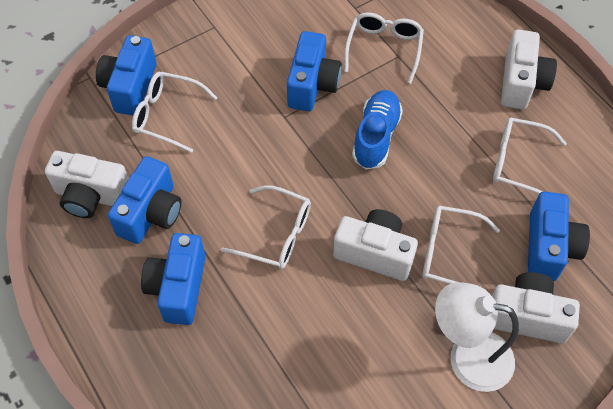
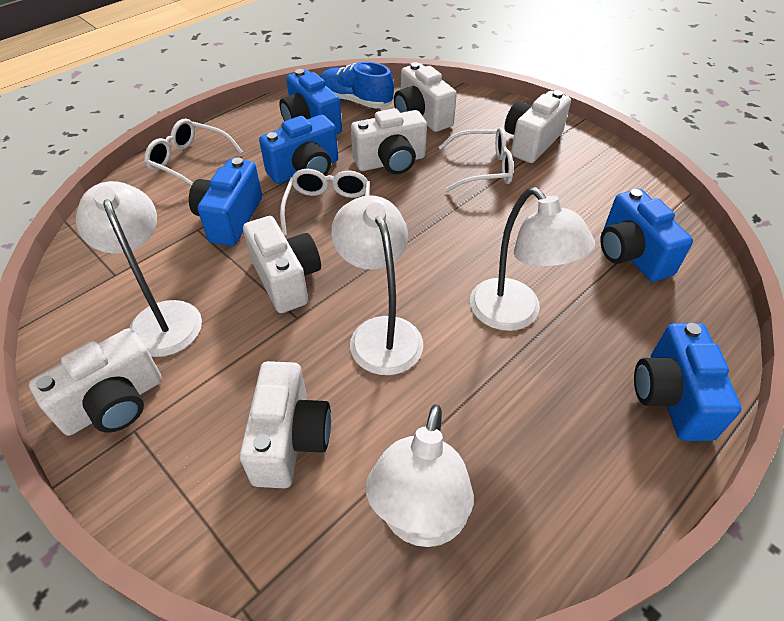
white camera: [45,151,129,218] [333,209,418,281] [492,272,580,343] [501,29,557,109] = 4 -> [29,328,162,436] [240,361,331,488] [243,216,321,313] [351,108,427,174] [394,62,457,132] [504,90,571,163] = 6
white glasses: [132,72,217,153] [221,185,311,269] [344,12,424,83] [422,206,500,284] [493,117,567,194] = 5 -> [144,119,243,186] [280,169,370,236] [439,127,513,192] = 3
white lamp: [435,282,519,392] = 1 -> [76,181,202,357] [331,195,423,375] [366,404,474,547] [470,187,595,331] = 4

